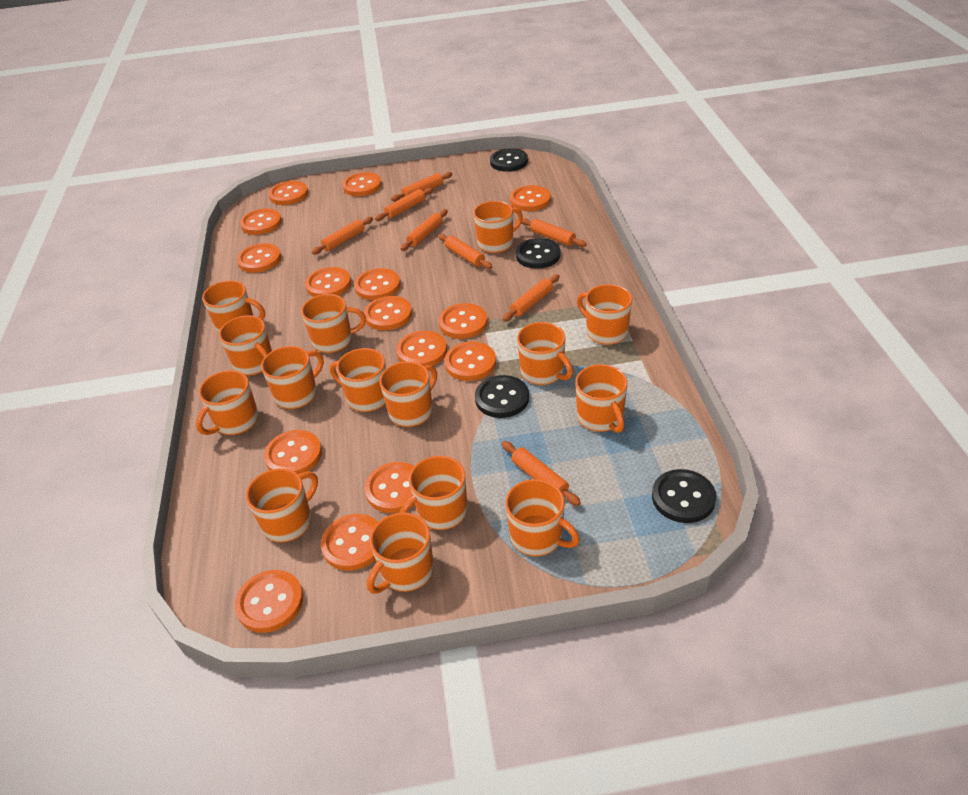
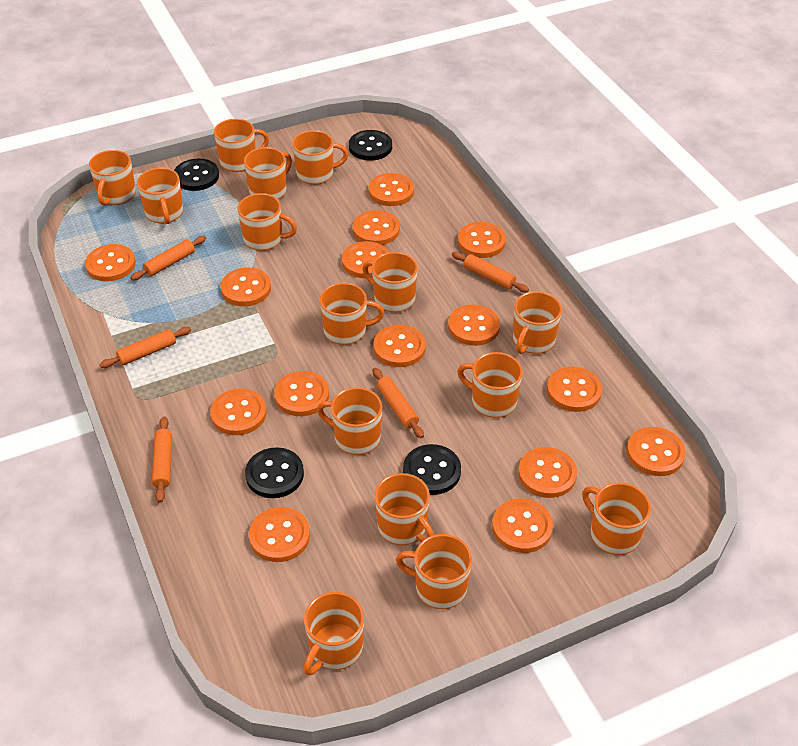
orange rolling pin: [312,217,373,255] [375,187,434,221] [391,172,453,201] [401,209,448,251] [438,234,492,269] [502,441,581,506] [503,274,560,322] [522,218,587,247] = 8 -> [100,327,191,368] [131,236,206,280] [152,417,172,503] [373,368,424,438] [452,252,529,292] = 5

